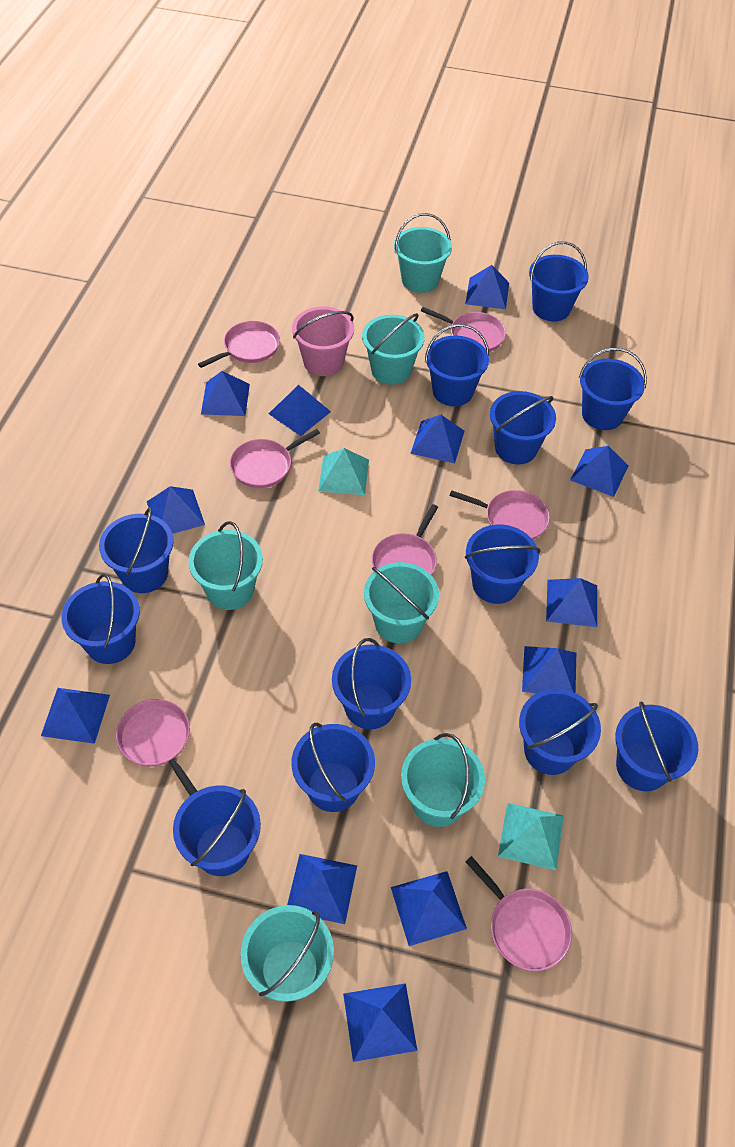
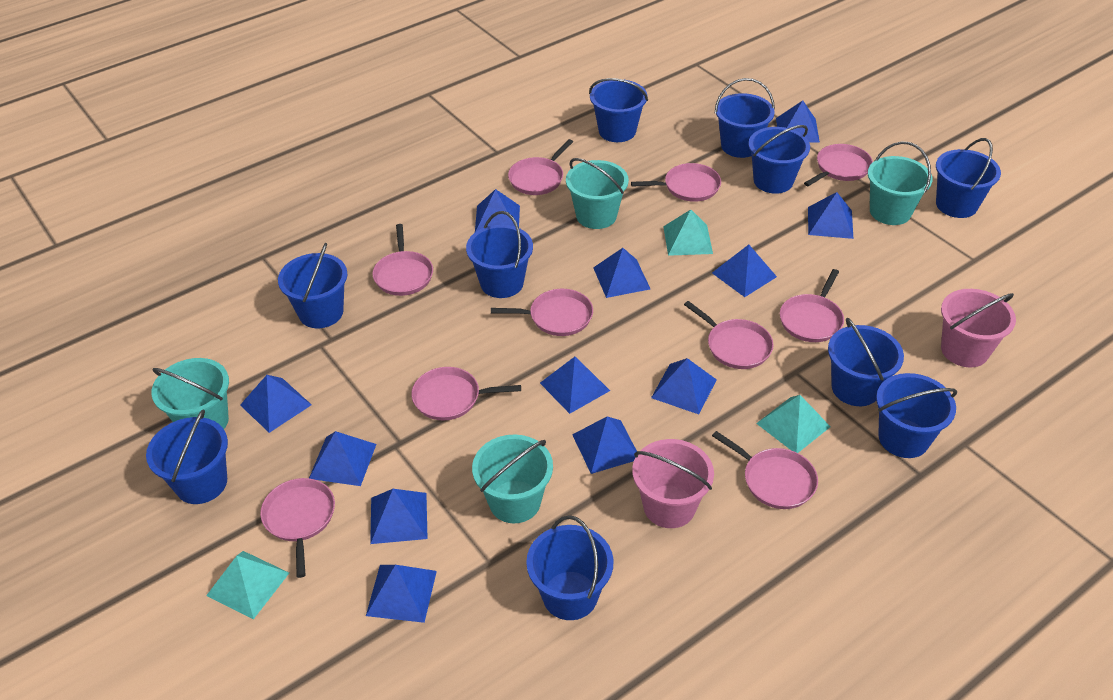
blue bucket: [61,574,140,664] [99,507,173,593] [173,785,261,876] [291,723,375,812] [332,638,411,729] [425,324,489,406] [465,524,541,604] [490,391,556,465] [519,689,601,775] [529,241,589,321] [579,348,647,430] [615,701,698,791] = 12 -> [146,409,228,504] [278,243,347,328] [466,211,533,298] [526,515,614,620] [589,78,648,142] [715,78,775,158] [748,125,810,194] [828,318,904,406] [876,373,957,458] [936,138,1001,218] = 10
pink bucket: [292,306,354,376] = 1 -> [632,439,714,528] [941,289,1016,367] = 2
pink pan: [116,699,197,796] [198,321,280,368] [230,429,320,488] [372,504,438,575] [421,307,506,352] [449,490,550,540] [465,856,572,971] = 7 -> [260,478,335,578] [372,224,433,296] [411,367,521,420] [491,289,593,336] [508,139,573,195] [631,163,721,202] [684,301,774,369] [712,431,818,509] [780,269,844,342] [804,144,873,186] = 10
turquoise bucket: [188,521,263,610] [241,905,334,1002] [362,313,425,385] [364,562,439,643] [394,213,452,293] [401,733,485,827] = 6 -> [152,358,229,429] [472,435,553,523] [566,158,629,229] [868,141,932,225] = 4
turquoise pyramid: [318,448,369,495] [498,803,564,870] = 2 -> [206,551,289,619] [663,210,713,256] [756,395,831,453] = 3

